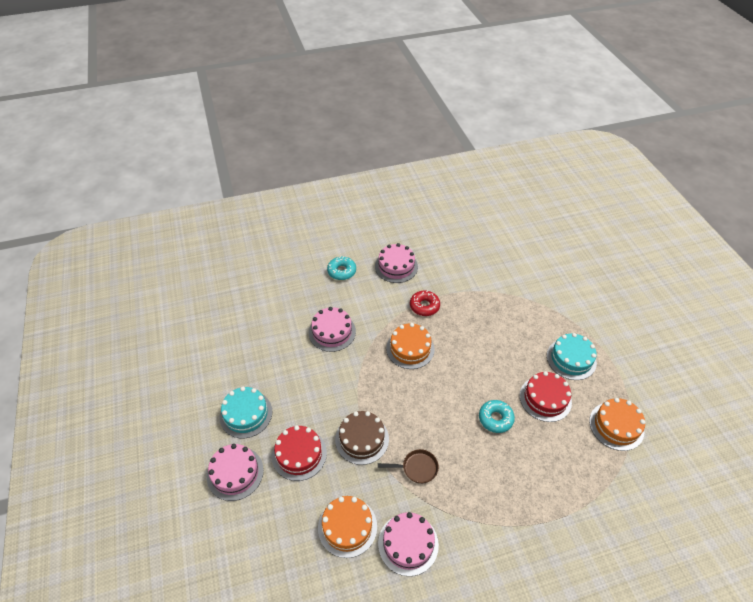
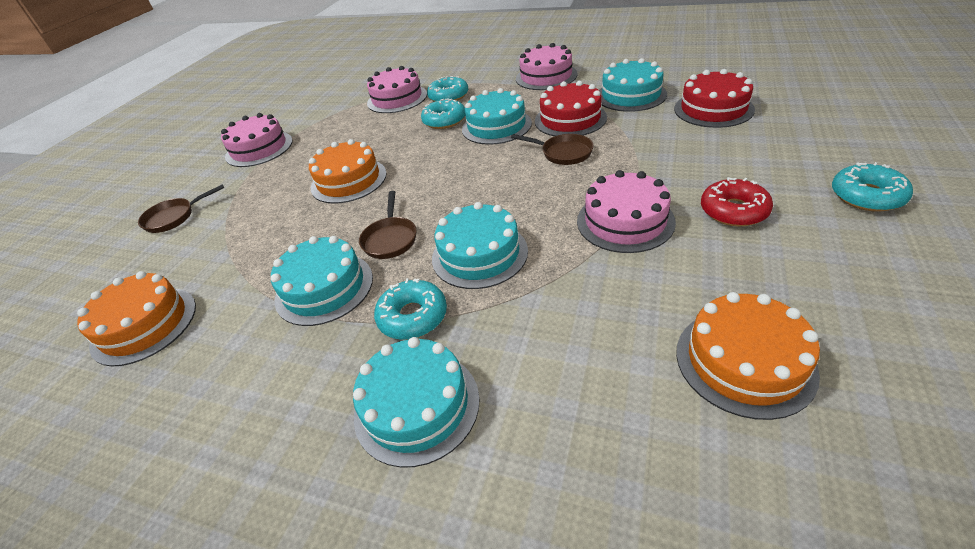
brown cake: [335,411,389,465] = 1 -> none = 0
brown pan: [378,449,439,484] = 1 -> [138,184,224,233] [359,191,416,259] [511,134,594,165] = 3
turquoise cake: [220,387,272,438] [547,333,597,380] = 2 -> [271,236,373,326] [353,337,480,468] [432,202,528,289] [462,88,532,145] [599,58,667,112] = 5
turquoise donut: [327,257,356,280] [479,400,515,433] = 2 -> [374,278,447,340] [421,98,465,129] [427,76,468,102] [832,162,913,212] = 4

